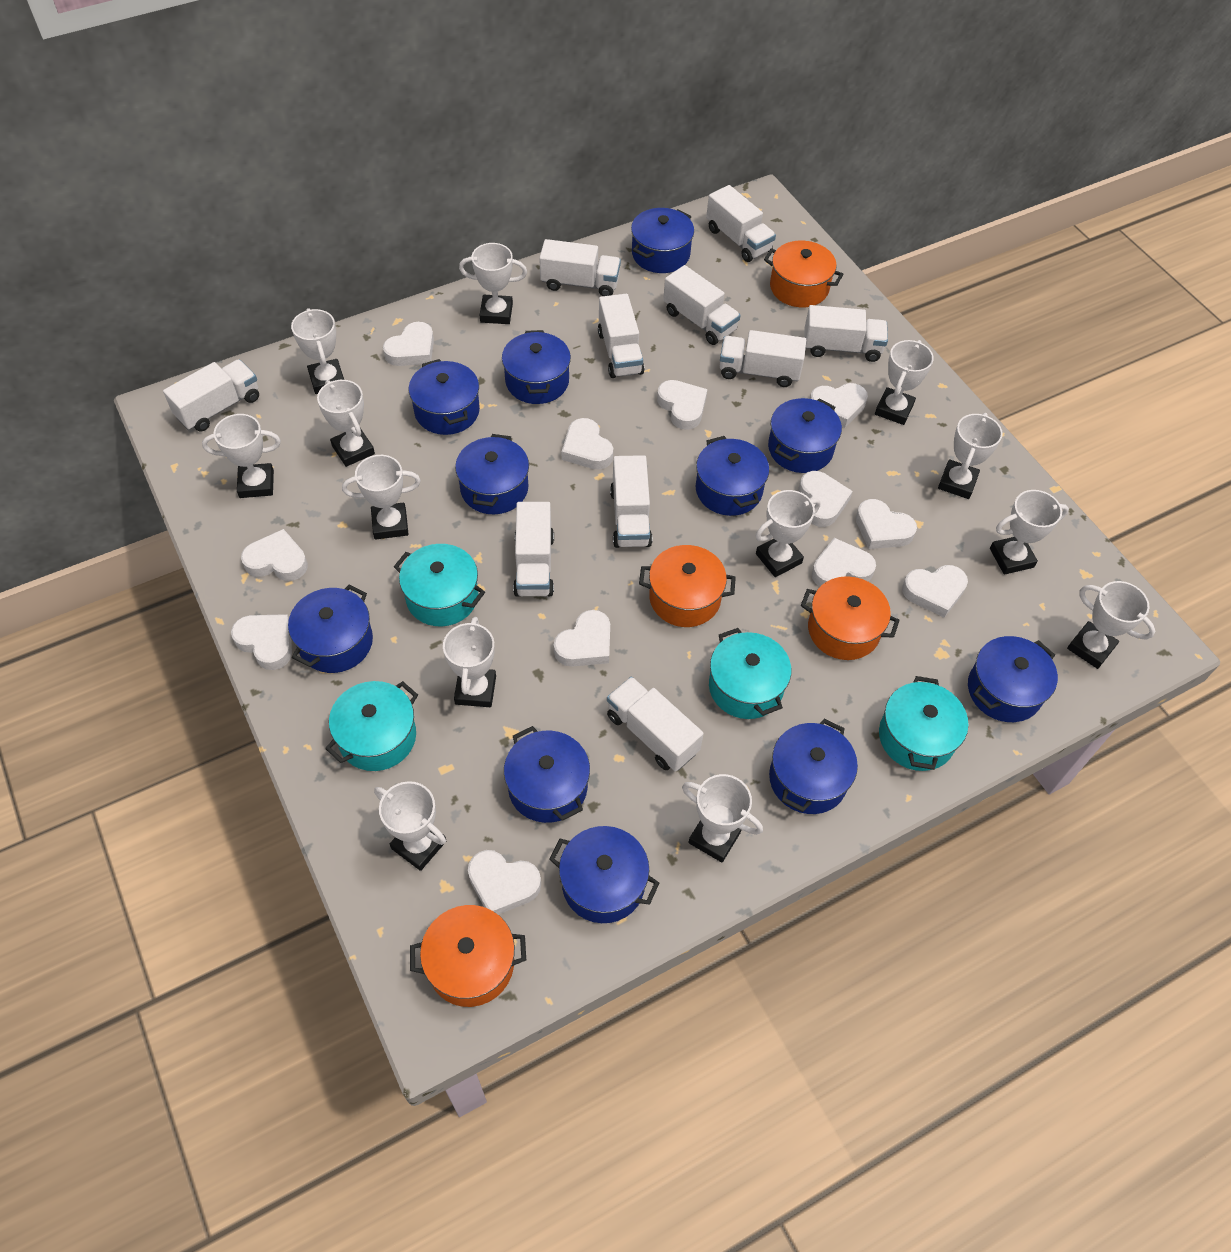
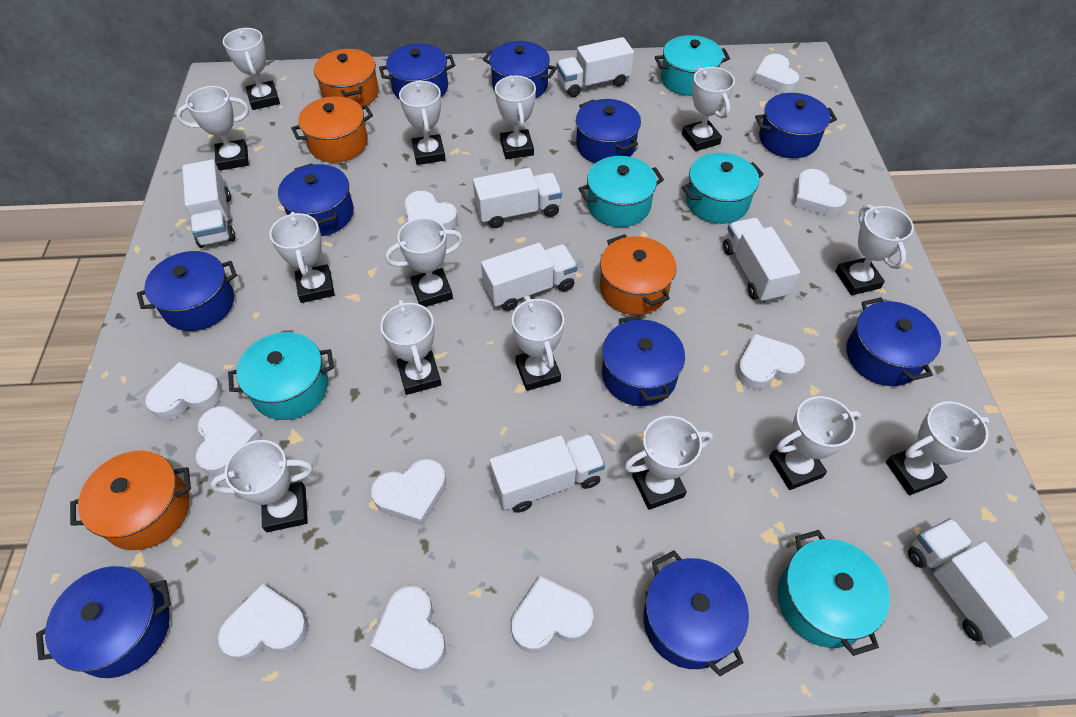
blue pot: [288,585,373,673] [409,359,480,435] [455,434,529,514] [502,330,571,404] [504,726,590,823] [549,826,659,923] [631,208,694,273] [696,436,769,516] [768,398,842,473] [769,719,858,814] [968,636,1058,722] = 11 -> [36,566,171,678] [137,251,237,331] [278,163,354,236] [379,44,455,100] [483,41,557,99] [576,99,641,163] [602,315,685,406] [643,551,749,676] [755,93,837,158] [847,297,941,386] = 10
turquoise pot: [325,681,418,771] [394,544,485,626] [709,628,791,719] [879,676,968,771] = 4 -> [228,332,334,420] [579,156,664,227] [655,35,730,96] [682,153,764,224] [777,530,890,656] = 5
white heart: [231,614,292,670] [241,529,308,581] [383,322,434,366] [468,850,541,915] [554,610,610,667] [562,418,613,469] [657,380,707,430] [799,471,853,527] [810,383,868,428] [812,538,876,587] [856,499,917,549] [902,565,968,618] = 12 -> [145,362,223,420] [195,406,262,477] [218,584,309,661] [370,586,446,673] [371,459,447,526] [405,191,458,230] [511,576,593,653] [737,334,805,390] [753,54,799,93] [794,169,847,216] = 10
white trophy: [202,414,281,498] [291,308,344,394] [317,380,375,467] [342,455,421,540] [374,781,446,871] [443,617,496,707] [459,243,527,324] [682,774,763,862] [756,490,820,577] [875,340,934,425] [938,413,1003,499] [990,490,1069,575] [1067,581,1155,669] = 13 -> [176,86,249,171] [211,440,313,532] [223,28,280,110] [269,212,335,303] [380,300,442,395] [385,218,463,307] [399,81,446,165] [495,75,536,159] [512,296,564,391] [624,416,713,510] [682,67,735,151] [769,396,861,490] [835,205,914,295] [886,402,989,495] = 14
white truck: [163,359,259,432] [513,502,554,597] [539,239,621,296] [598,294,644,378] [607,677,704,772] [610,455,652,548] [663,265,740,345] [706,185,776,262] [720,330,806,387] [804,305,888,362] = 10 -> [182,159,235,248] [473,168,562,228] [481,243,578,311] [490,434,605,513] [557,37,634,97] [723,218,800,303] [908,518,1048,648] = 7

